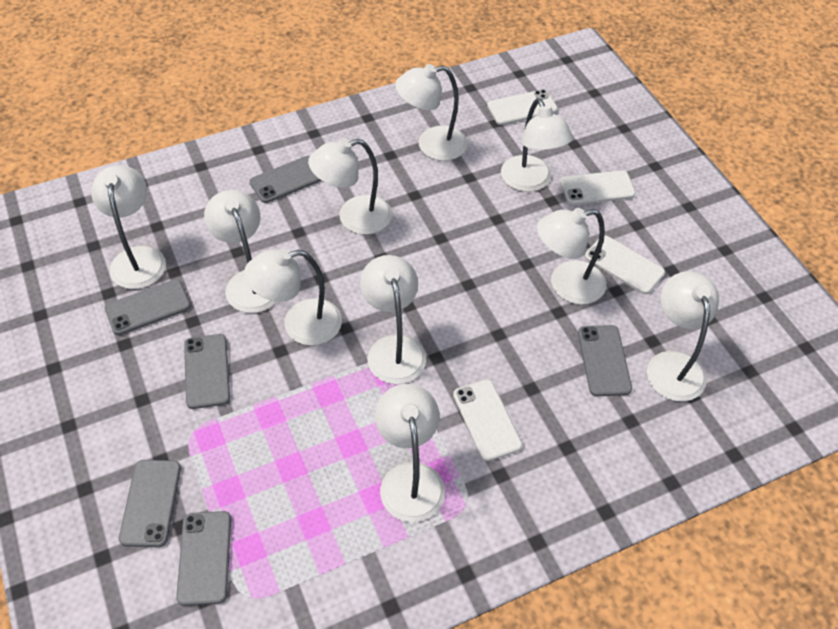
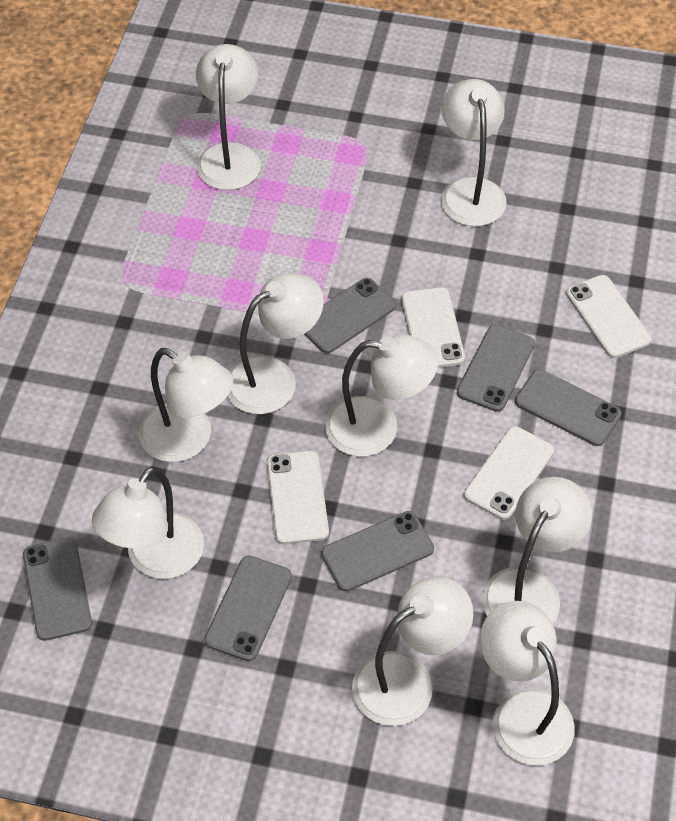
white lamp: [91,166,166,289] [204,190,276,313] [244,249,342,346] [308,138,392,235] [360,255,426,384] [375,384,445,522] [395,64,468,161] [501,98,573,192] [537,208,606,305] [647,271,719,402] = 10 -> [92,466,204,579] [139,348,233,462] [196,44,261,190] [227,273,324,414] [325,334,438,457] [352,576,473,726] [441,79,507,226] [480,601,575,766] [482,477,592,624] = 9

